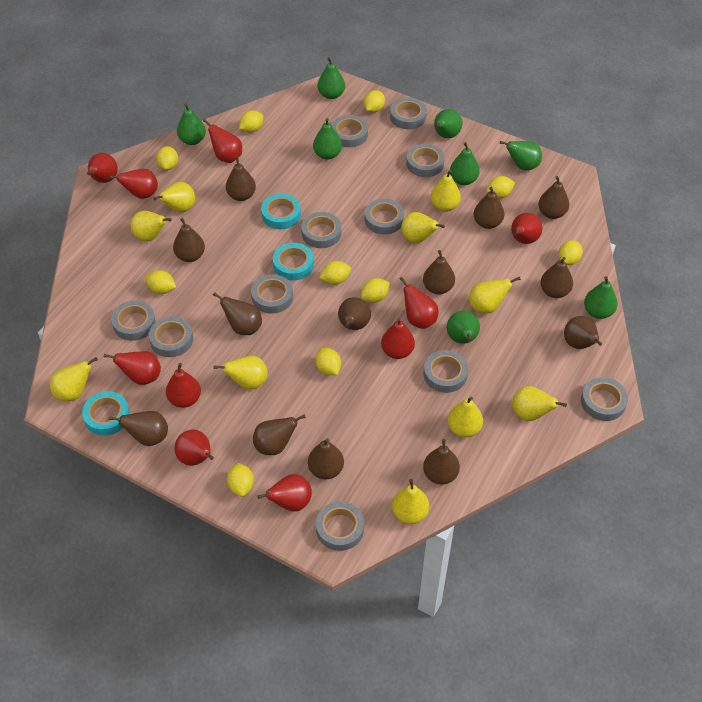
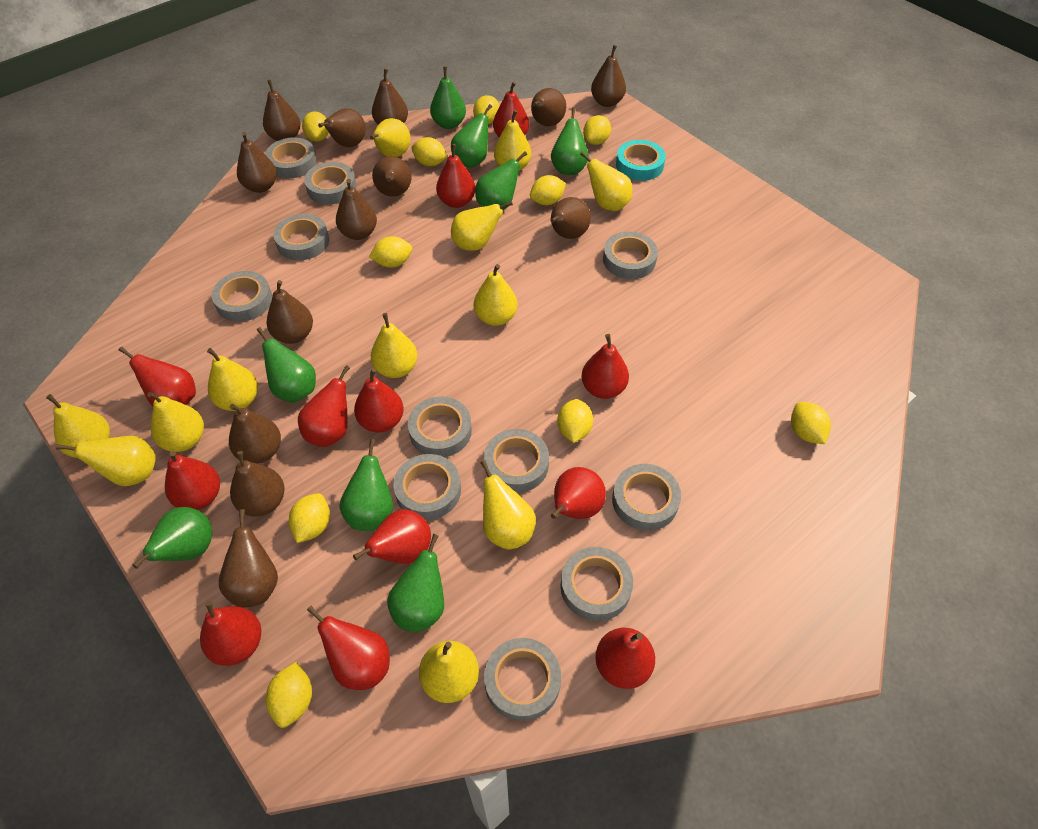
red pear: [87,153,118,183] [104,351,161,385] [109,169,158,199] [166,363,201,408] [174,430,214,466] [203,119,242,163] [258,474,312,511] [381,318,415,359] [400,277,438,329] [511,213,542,244] = 10 -> [119,347,196,406] [165,451,220,510] [200,601,261,666] [298,365,350,447] [307,605,390,690] [353,509,431,564] [354,368,404,433] [436,144,475,208] [493,81,529,137] [551,467,606,519] [581,334,629,399] [595,628,655,689] = 12
turquoise tape: [82,391,130,436] [261,194,301,229] [273,243,314,281] = 3 -> [616,140,666,181] = 1
yellow pear: [50,357,98,401] [130,211,172,242] [153,182,195,212] [214,355,268,390] [392,479,429,524] [401,212,445,243] [430,170,461,212] [448,396,483,438] [469,277,521,313] [512,386,567,421] = 10 -> [46,394,110,458] [56,436,156,486] [147,392,204,452] [207,348,258,411] [370,118,411,157] [371,313,418,378] [419,641,479,703] [451,201,513,251] [474,264,518,326] [480,460,536,550] [494,110,531,171] [580,151,632,211] = 12

